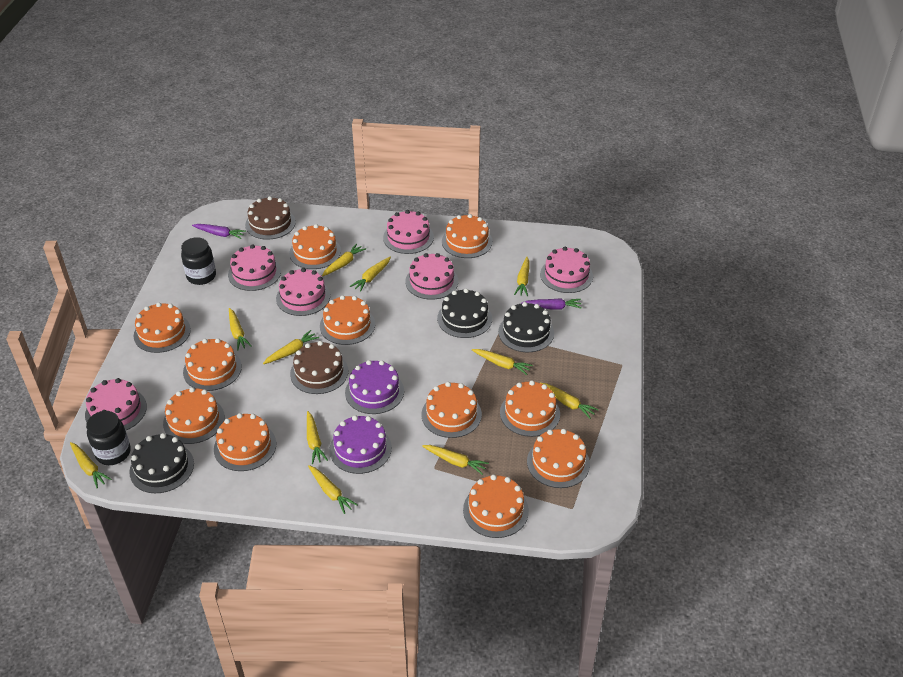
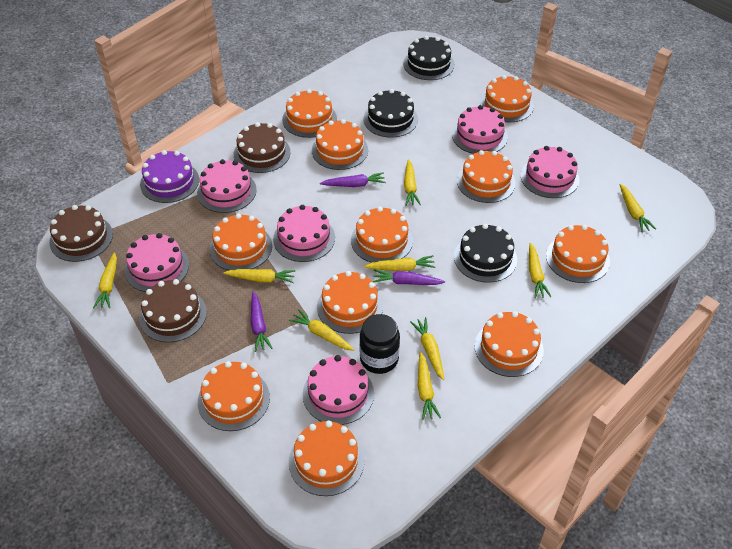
black jar: [86,411,131,465] [181,237,216,285] = 2 -> [359,314,400,374] = 1
brown cake: [245,196,296,240] [290,341,348,394] = 2 -> [49,205,113,262] [139,279,207,342] [234,122,290,173] = 3
purple cake: [329,415,392,474] [345,360,404,414] = 2 -> [140,150,199,203] = 1
purple carrot: [192,224,246,239] [521,298,582,310] = 2 -> [250,291,272,352] [320,172,386,187] [372,270,445,285] = 3
yellow carrot: [70,442,112,488] [229,308,252,350] [263,330,319,364] [307,411,328,464] [308,465,358,514] [322,244,366,276] [350,257,391,292] [422,445,489,475] [472,349,533,375] [514,257,529,296] [541,383,599,419] = 11 -> [93,252,117,308] [223,269,295,283] [289,309,354,351] [364,255,435,271] [404,159,421,206] [410,317,444,380] [418,352,441,420] [529,243,552,298] [620,184,656,232] = 9

